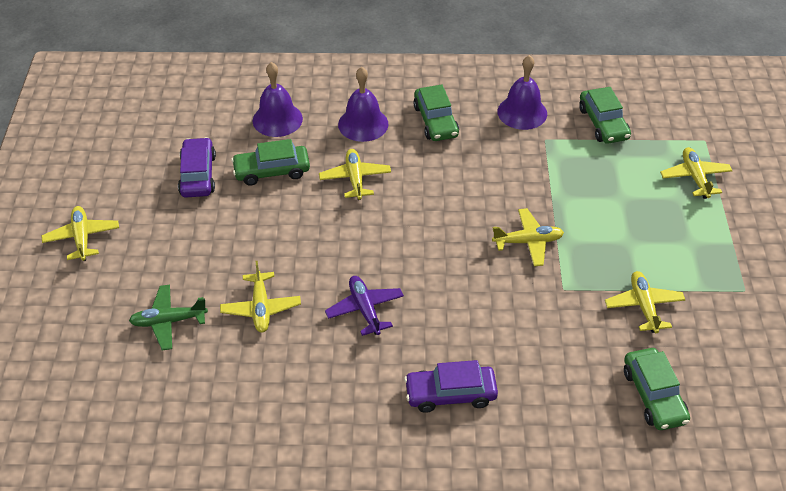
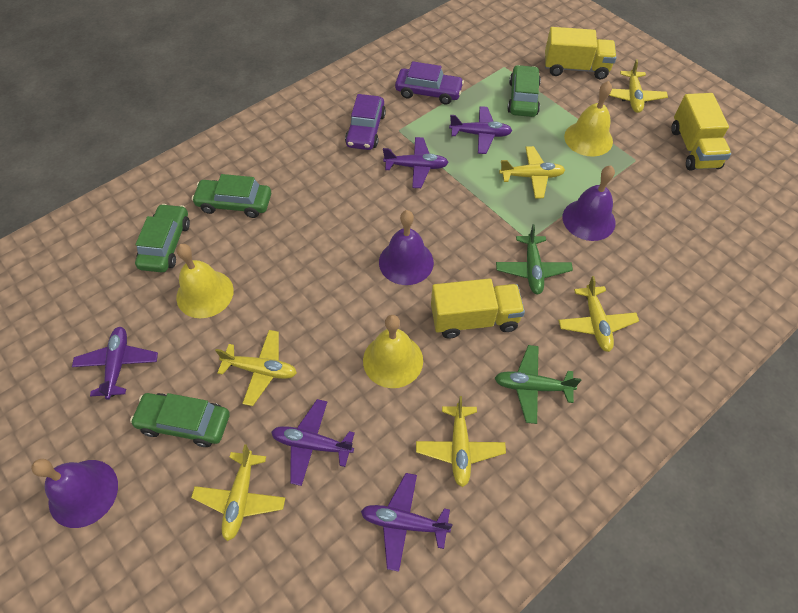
green plane: [129,285,208,350] = 1 -> [495,345,581,424] [496,224,573,294] = 2
purple plane: [325,276,404,336] = 1 -> [72,327,158,399] [271,399,355,486] [361,473,452,572] [383,137,449,188] [449,106,512,154] = 5
yellow bell: none = 0 -> [176,244,234,318] [363,315,423,388] [564,81,613,157] = 3
yellow truck: none = 0 -> [431,278,525,339] [545,27,617,79] [671,93,731,171] = 3

